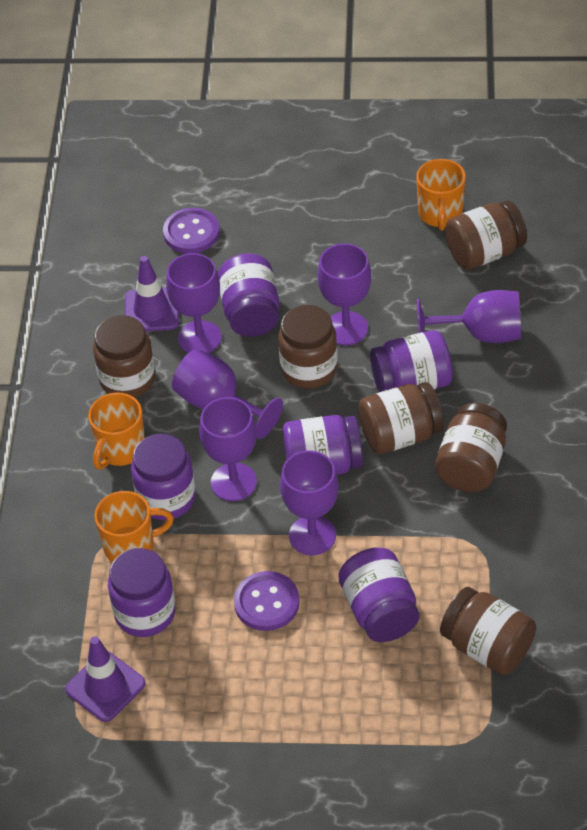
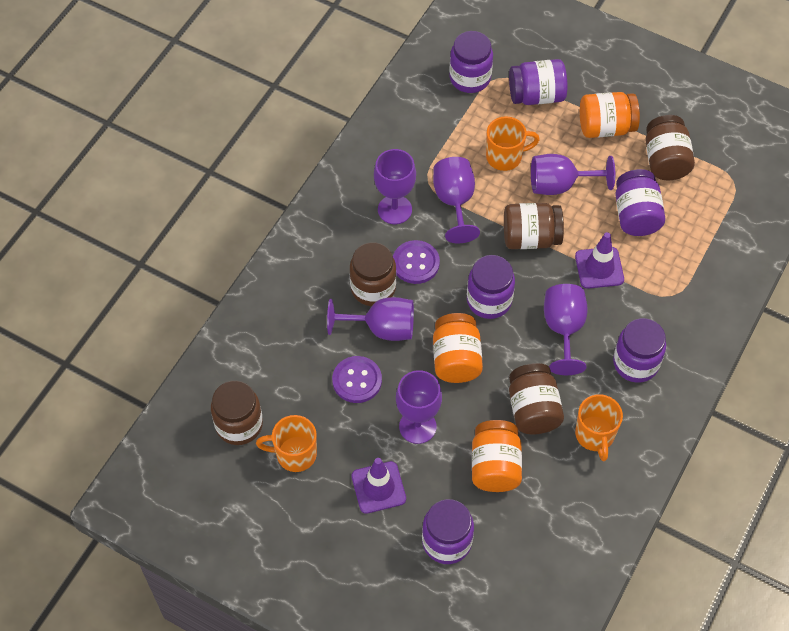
brown jar: [93,315,155,398] [278,305,338,389] [358,382,444,454] [435,403,507,492] [440,587,536,675] [445,201,527,270] = 6 -> [211,381,263,445] [350,242,396,306] [504,203,564,249] [509,363,564,435] [645,115,695,180] = 5
orange jar: none = 0 -> [433,313,483,383] [472,420,522,492] [580,92,640,138] = 3

